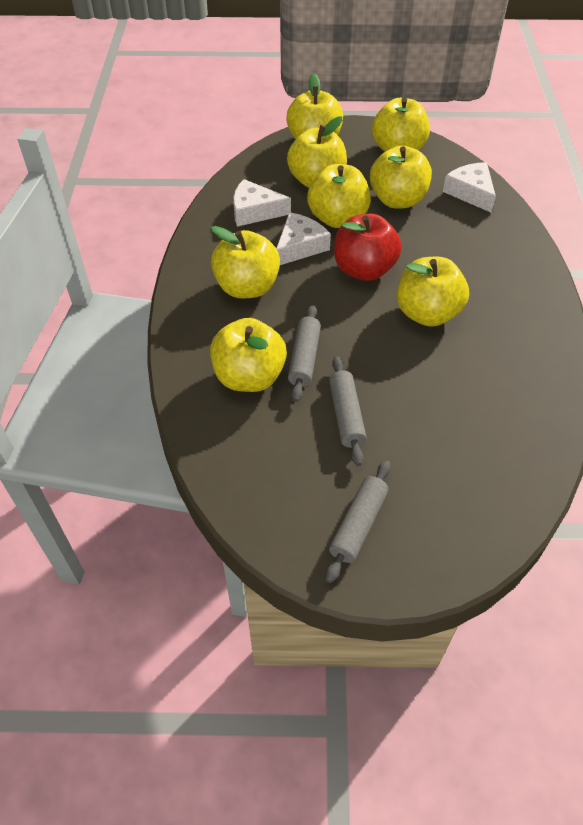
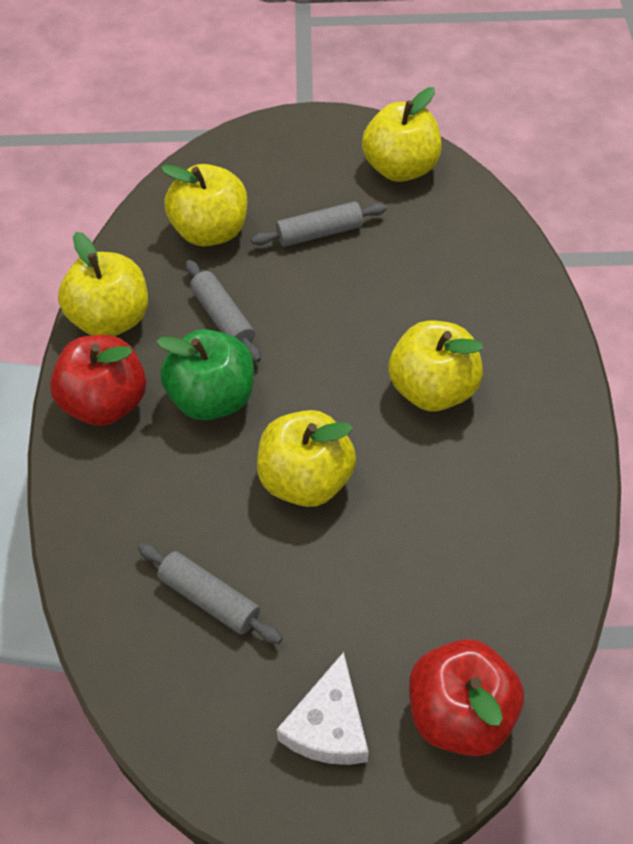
green apple: none = 0 -> [156,329,254,421] = 1
red apple: [334,213,402,281] = 1 -> [50,335,146,426] [409,639,524,756] = 2
white cheese: [233,179,291,227] [276,212,331,265] [443,162,496,213] = 3 -> [276,652,369,765] = 1
yellow apple: [210,318,287,392] [211,226,280,298] [286,73,343,139] [287,116,347,188] [307,164,371,228] [370,146,432,209] [372,97,430,152] [397,257,469,327] = 8 -> [58,232,148,336] [161,164,247,246] [257,410,356,507] [362,87,442,182] [388,320,483,411] = 5

